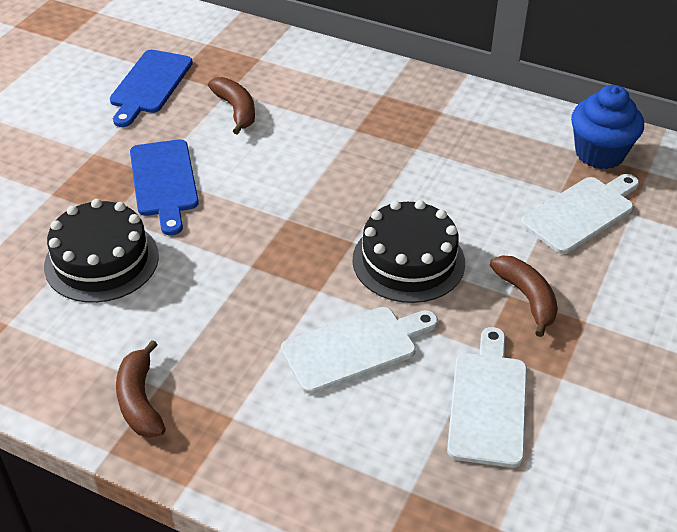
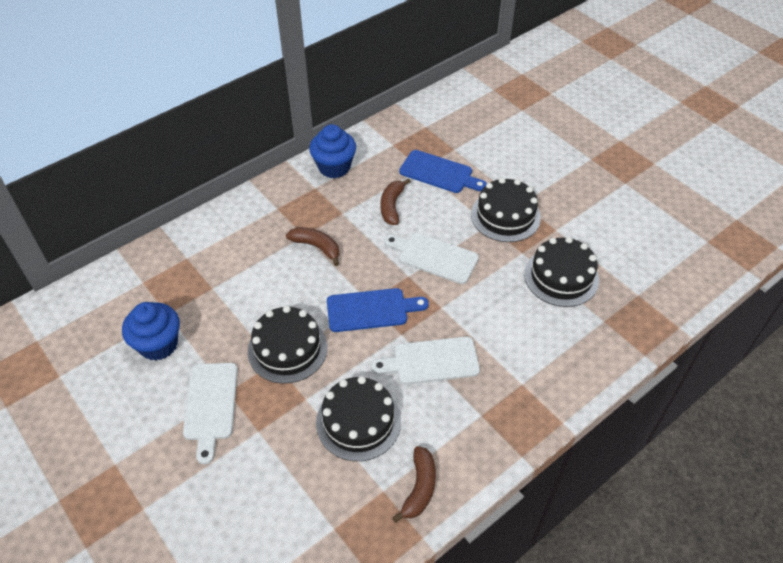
black cake: [44,199,159,303] [352,200,465,303] = 2 -> [248,306,328,384] [316,376,401,461] [471,178,541,242] [524,237,599,307] = 4
blue cupcake: [571,85,644,169] = 1 -> [122,302,180,361] [309,124,356,178] = 2

